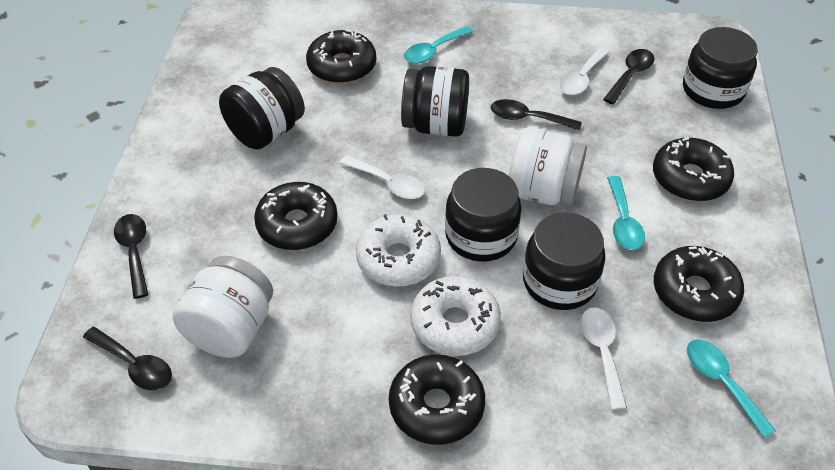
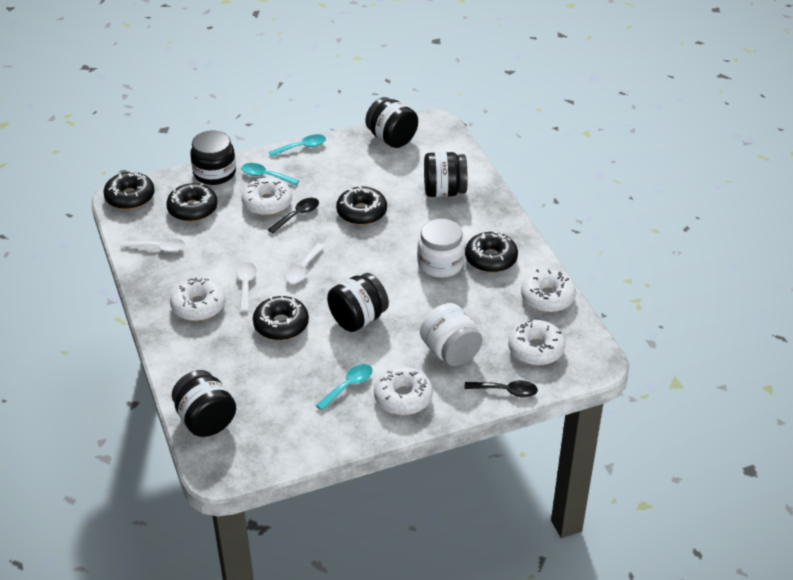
black spoon: [83,327,172,390] [114,214,149,299] [491,99,582,131] [603,49,654,104] = 4 -> [268,198,319,233] [464,380,538,398] = 2
white donut: [356,214,441,287] [410,276,501,356] = 2 -> [170,278,226,321] [241,178,292,216] [374,367,433,415] [508,320,565,365] [521,269,576,312] = 5

